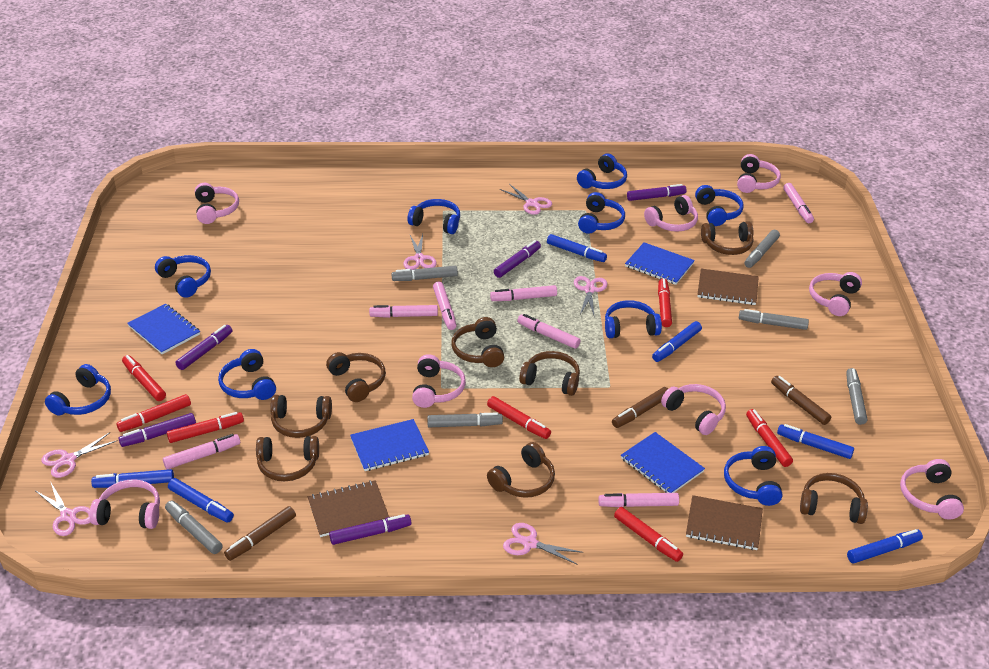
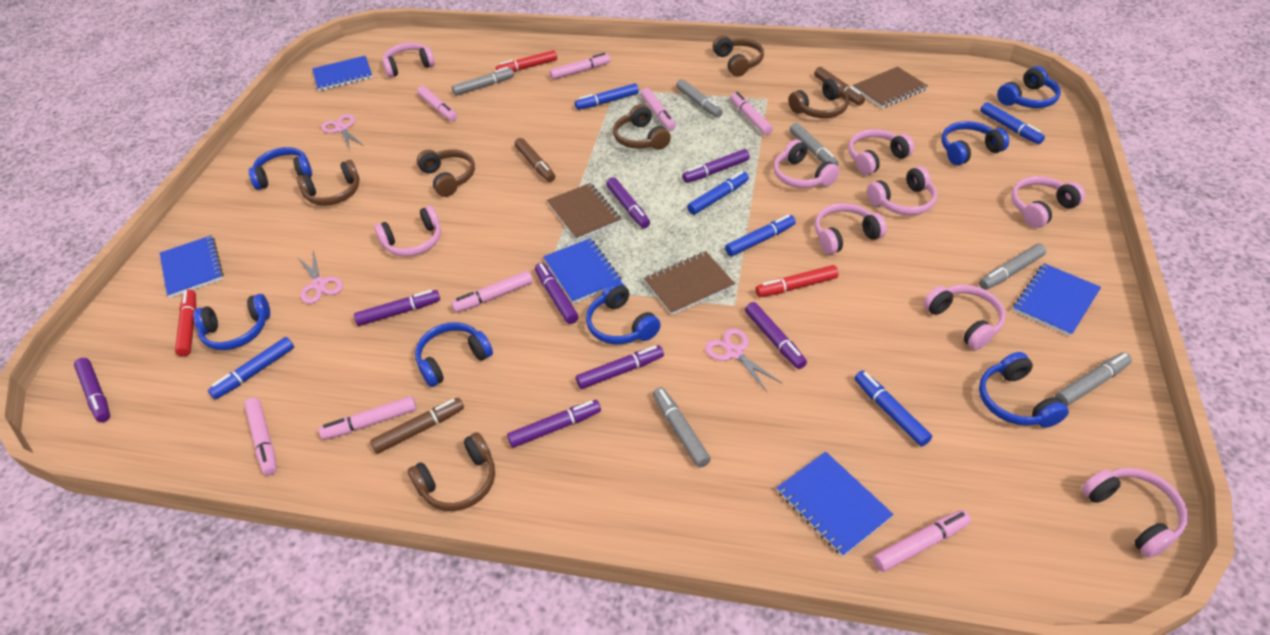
blue headphones: [45,364,111,416] [155,255,211,298] [218,349,276,400] [408,199,460,234] [577,154,627,189] [578,192,625,234] [605,300,662,338] [695,185,744,226] [724,446,782,506] = 9 -> [193,294,270,350] [249,147,312,190] [415,322,493,387] [586,281,661,344] [941,121,1009,165] [979,352,1069,428] [997,66,1061,108] = 7
blue notebook: [127,303,200,354] [350,419,429,471] [621,432,705,493] [625,242,695,285] = 4 -> [160,235,223,298] [312,56,373,91] [543,238,622,304] [777,451,894,557] [1013,263,1101,336] = 5
brown headphones: [256,436,319,481] [270,395,332,438] [326,352,386,402] [451,317,504,367] [487,442,555,498] [519,351,580,396] [701,222,753,255] [800,473,868,524] = 8 -> [296,160,360,206] [408,432,495,511] [417,149,475,197] [613,104,671,150] [713,35,764,76] [788,77,849,118] = 6
pink headphones: [89,479,160,529] [195,183,239,224] [412,354,466,408] [644,195,698,232] [661,384,726,435] [737,154,781,193] [809,272,862,316] [900,459,964,520] = 8 -> [374,206,441,257] [382,43,435,78] [774,140,839,188] [815,203,887,254] [848,129,914,175] [867,166,937,215] [923,285,1006,350] [1011,176,1085,228] [1082,468,1188,558] = 9
pink marker: [163,434,240,469] [369,305,438,318] [433,281,456,330] [490,285,557,301] [517,314,580,349] [598,493,679,507] [783,183,814,223] = 7 -> [244,397,277,475] [319,396,416,440] [417,86,457,121] [451,271,533,313] [550,53,610,80] [641,88,676,130] [731,92,773,135] [873,510,971,572] = 8
pink scissors: [36,481,90,536] [41,432,118,478] [403,234,437,270] [500,184,552,215] [503,523,583,565] [574,276,607,315] = 6 -> [298,250,343,304] [321,114,364,150] [705,328,782,393] = 3
purple marker: [118,413,196,447] [176,325,232,370] [329,514,411,545] [494,240,541,278] [627,184,687,201] = 5 -> [74,358,110,422] [354,290,440,326] [507,400,601,448] [535,263,579,324] [576,345,664,389] [606,177,650,228] [682,149,750,183] [745,302,807,369] = 8
red marker: [117,394,191,432] [122,355,166,401] [167,412,244,443] [487,396,551,439] [614,507,683,562] [658,278,672,327] [746,409,793,467] = 7 -> [175,289,196,357] [496,50,557,72] [756,265,838,297] = 3

